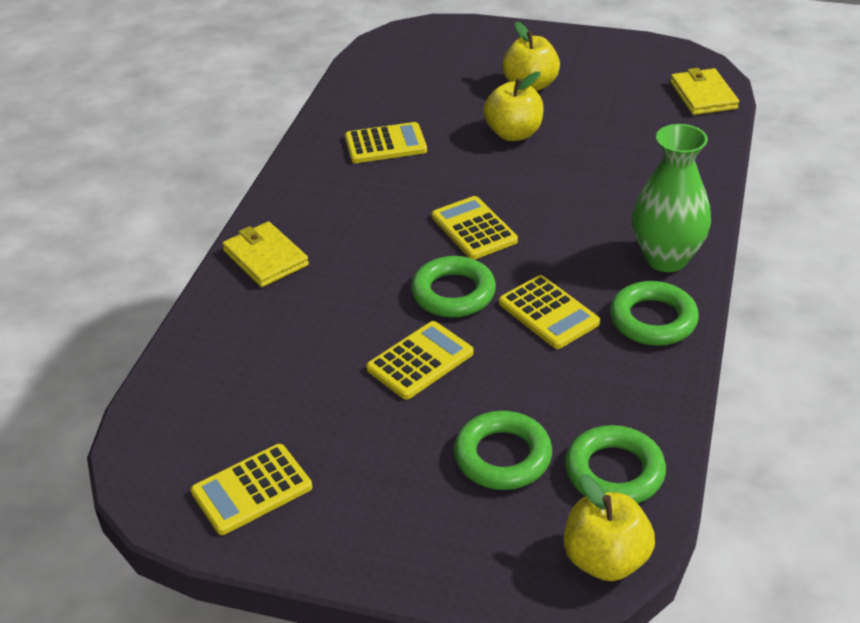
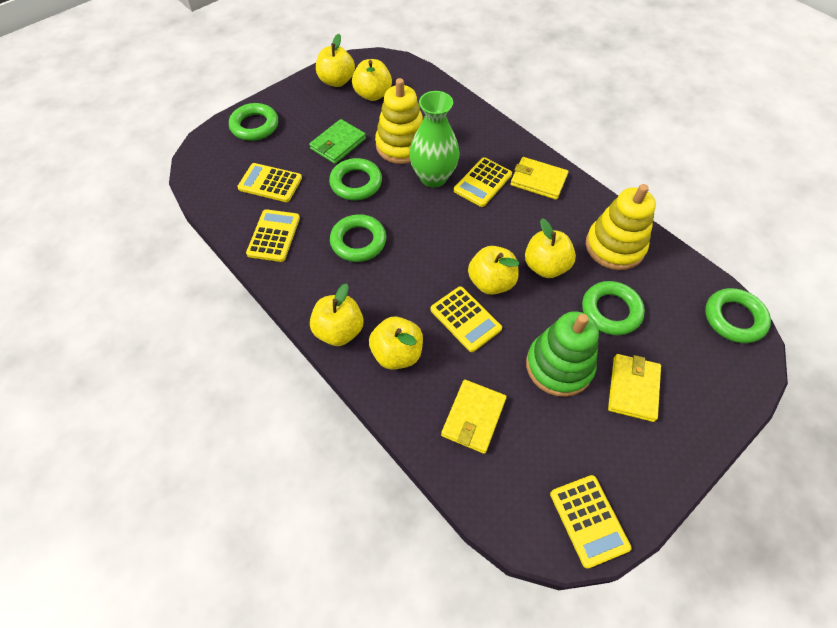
green ring: [411,256,496,317] [454,411,552,490] [565,425,666,504] [610,281,699,346] = 4 -> [229,103,278,141] [329,158,382,200] [330,214,386,262] [582,281,645,335] [705,288,771,343] = 5
green stacking toy: none = 0 -> [526,311,599,397] = 1
green wallet: none = 0 -> [309,119,366,164] = 1
yellow apple: [483,72,544,141] [502,22,560,91] [564,474,655,581] = 3 -> [310,283,364,346] [316,34,355,87] [352,59,392,101] [369,317,423,370] [468,246,519,295] [525,218,576,278] = 6
yellow stacking toy: none = 0 -> [375,78,423,164] [586,184,656,270] = 2
yellow wallet: [222,222,309,287] [670,68,739,115] = 2 -> [441,380,507,454] [510,157,568,200] [608,354,661,422] = 3

